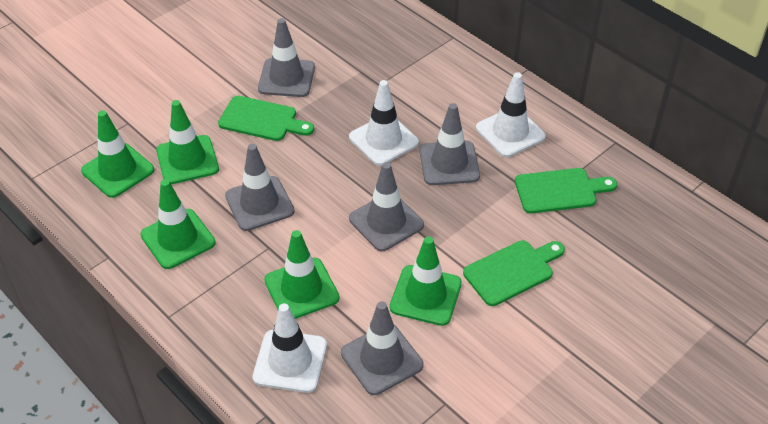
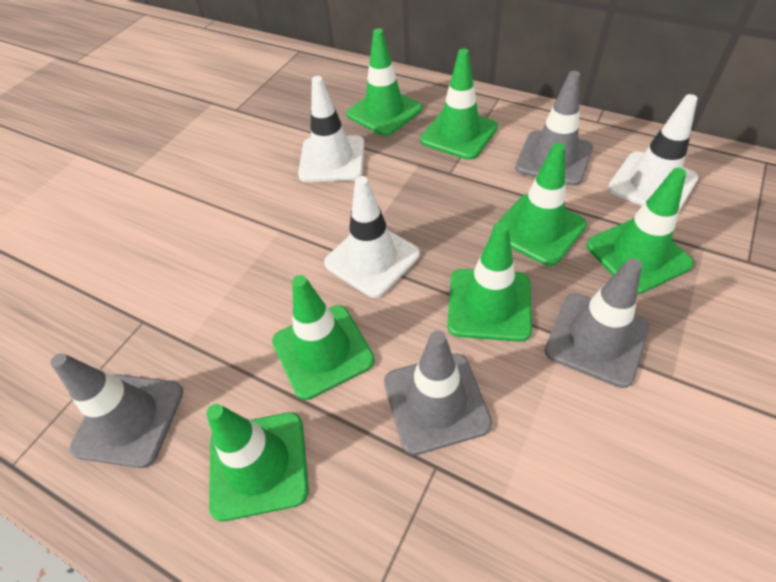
green cutting board: [218,96,314,141] [463,240,565,306] [515,168,617,214] = 3 -> none = 0
green traffic cone: [81,110,154,198] [140,179,215,269] [156,100,219,184] [265,230,339,319] [390,237,462,326] = 5 -> [206,404,309,522] [272,275,375,400] [347,28,422,136] [420,49,498,160] [447,222,532,342] [492,143,587,266] [587,168,694,294] = 7
grey traffic cone: [225,144,295,231] [258,18,315,97] [341,301,423,395] [349,162,424,251] [419,103,480,185] = 5 -> [51,353,183,468] [384,331,492,455] [515,71,593,186] [545,258,650,388] = 4

